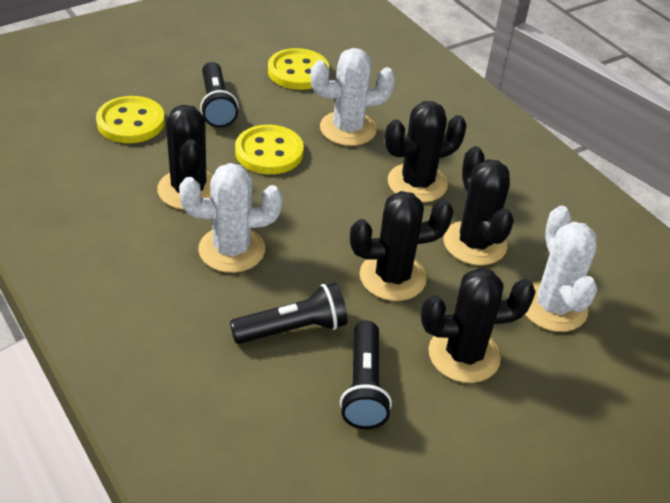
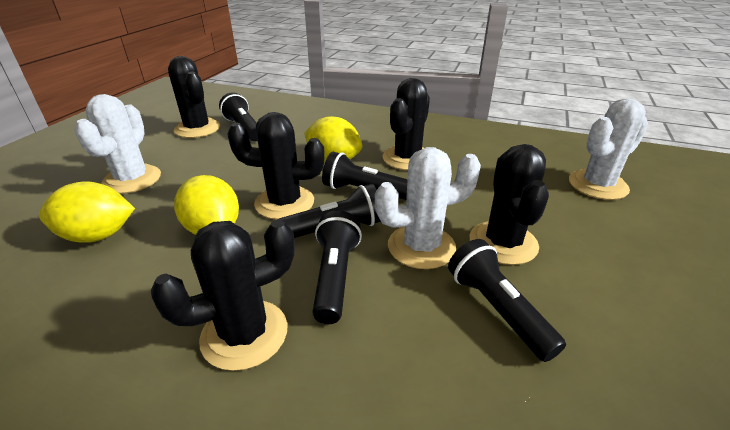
black flashlight: [200,62,239,128] [230,283,347,344] [340,321,392,429] = 3 -> [219,92,257,142] [278,184,381,238] [312,210,362,324] [322,152,408,200] [448,239,566,362] = 5
yellow button: [96,96,165,143] [235,125,304,174] [268,48,329,90] = 3 -> none = 0
yellow lemon: none = 0 -> [39,181,135,243] [174,175,239,235] [304,116,362,162] = 3

